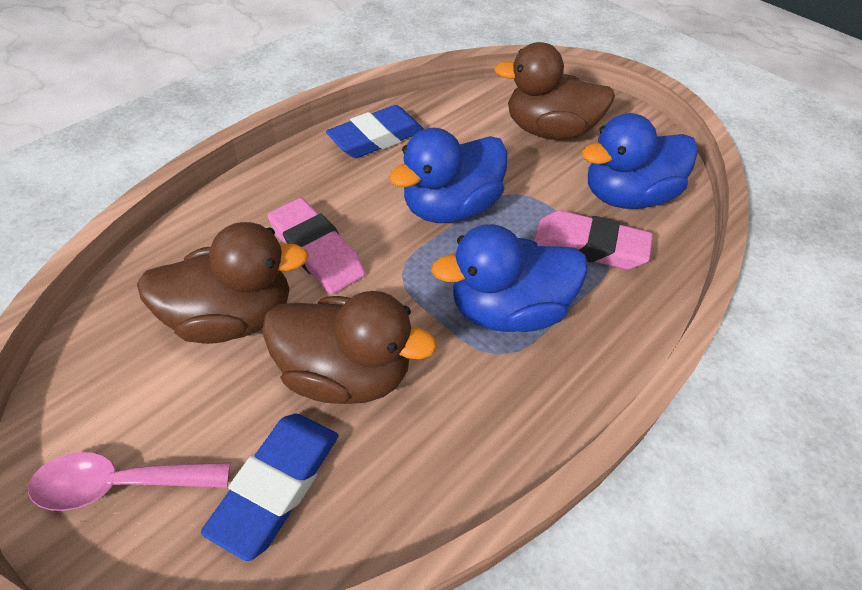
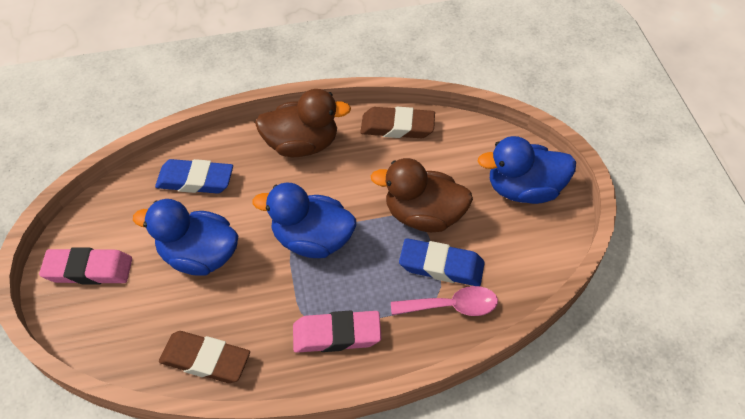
brown duck: [137,222,309,344] [262,291,437,404] [494,42,615,140] = 3 -> [255,89,351,157] [371,158,473,232] = 2
brown eraser: none = 0 -> [159,331,250,383] [360,107,435,138] = 2

